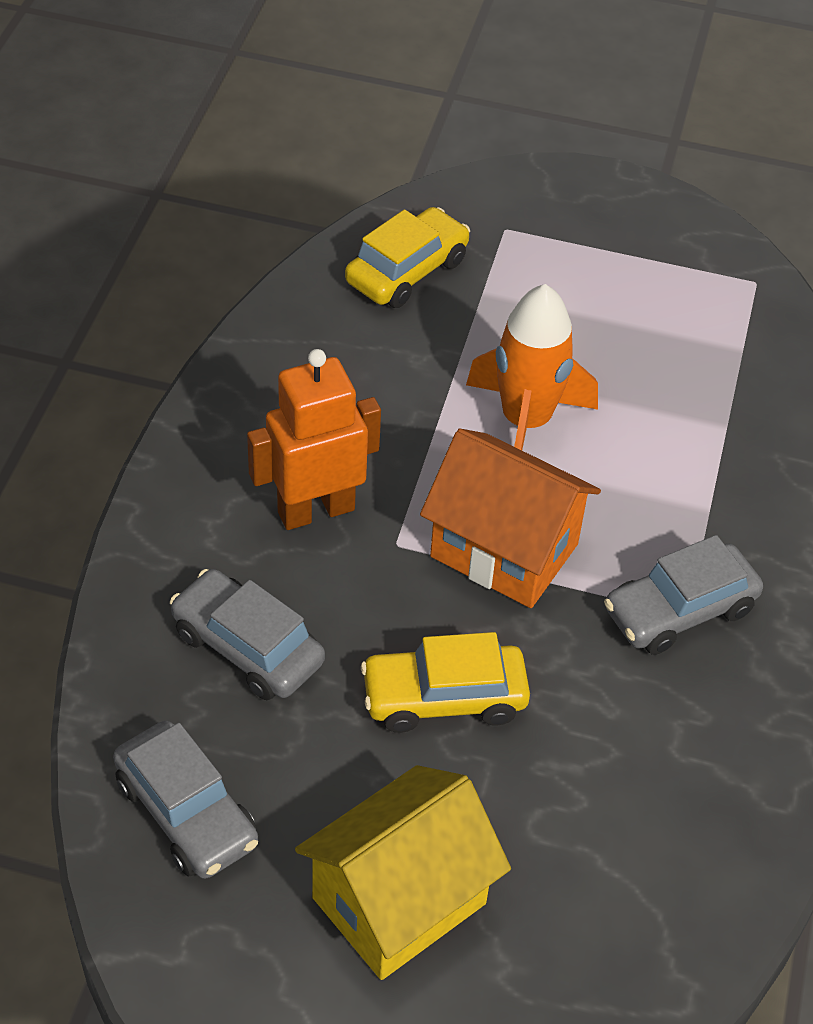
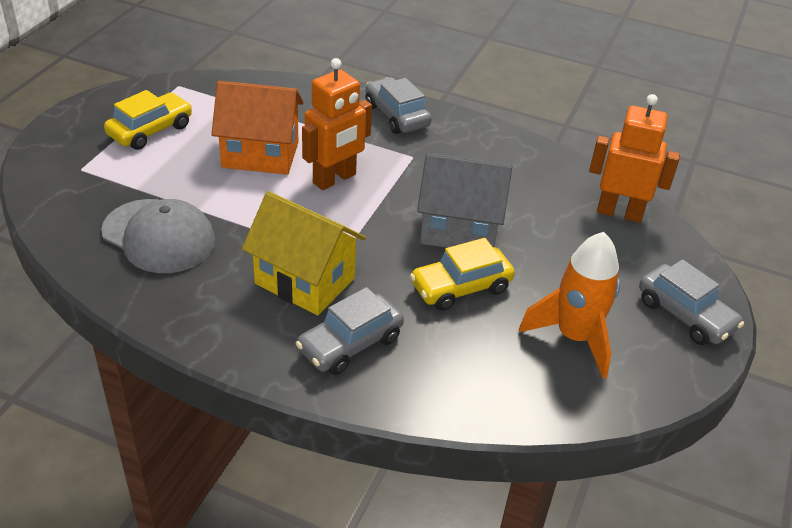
grey cap: none = 0 -> [101,199,215,273] = 1
grey house: none = 0 -> [417,153,512,248] = 1
orange robot: [247,349,381,530] = 1 -> [302,58,372,190] [589,94,680,223] = 2

